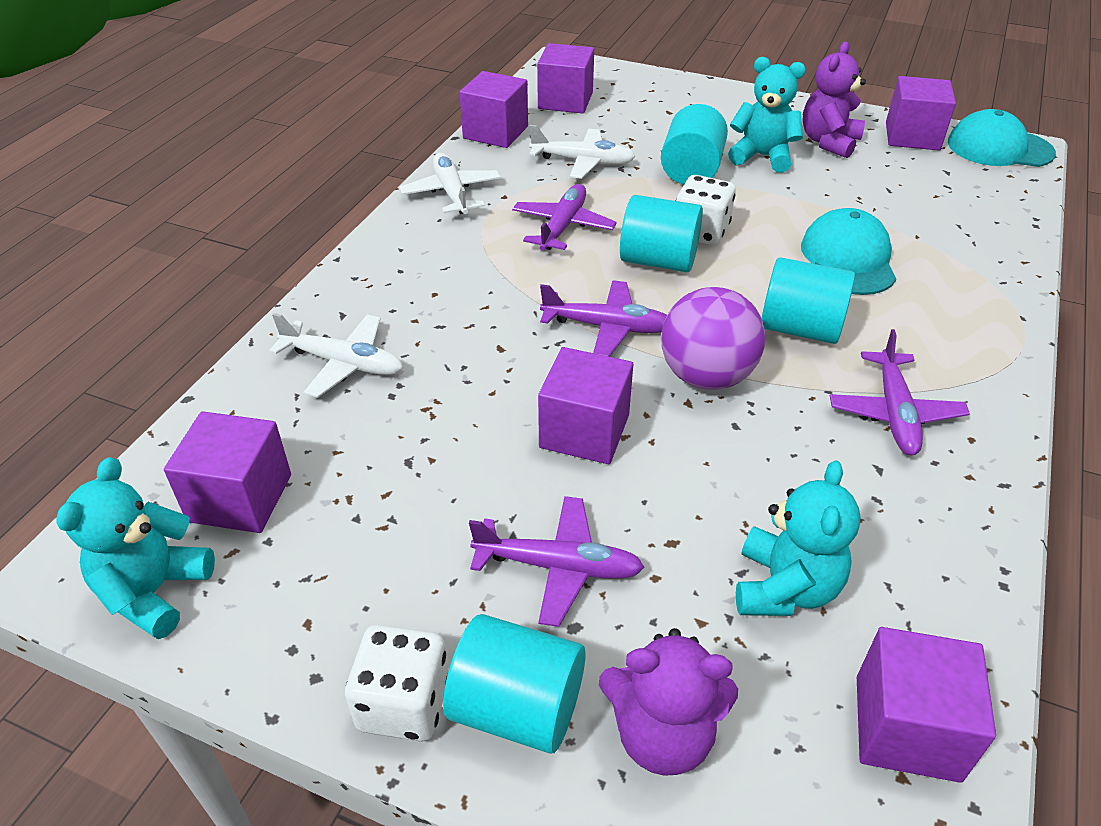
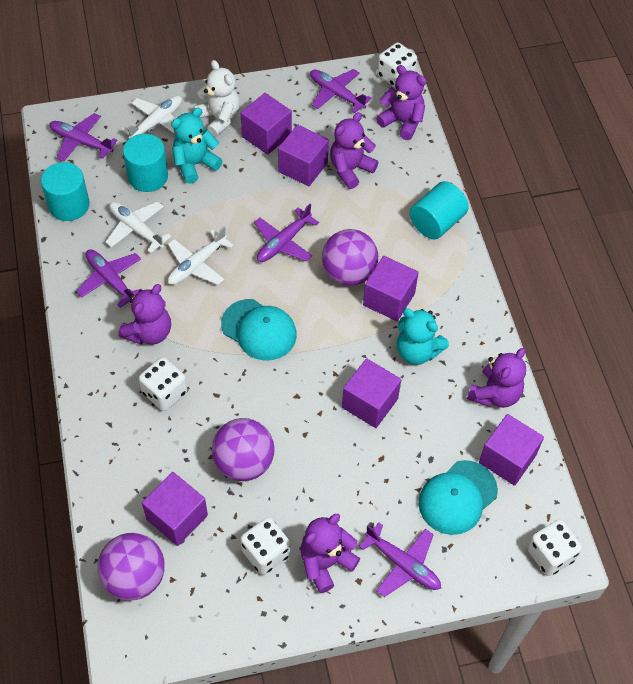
purple ball: [661,287,765,390] = 1 -> [97,533,165,601] [212,418,275,481] [322,229,378,286] = 3
purple plane: [469,496,644,627] [512,184,617,251] [540,280,667,357] [830,329,970,455] = 4 -> [50,113,118,162] [76,249,142,308] [254,204,319,262] [310,69,372,113] [359,523,441,597] = 5
purple teddy bear: [599,628,738,776] [802,42,866,158] = 2 -> [118,284,171,345] [300,514,360,593] [330,112,379,189] [376,65,427,140] [467,348,526,408] = 5
turquoise cylinder: [443,614,586,753] [620,195,703,272] [661,104,728,185] [761,257,855,344] = 4 -> [41,162,90,221] [123,134,168,192] [410,181,469,240] = 3
turquoise teddy bear: [56,457,215,639] [728,57,806,173] [736,460,861,616] = 3 -> [171,108,222,184] [397,308,449,365] = 2
white dice: [345,625,449,742] [676,175,736,245] = 2 -> [139,357,187,411] [240,517,291,575] [377,42,417,88] [527,520,582,576] = 4
white teddy bear: none = 0 -> [194,60,240,137] = 1

